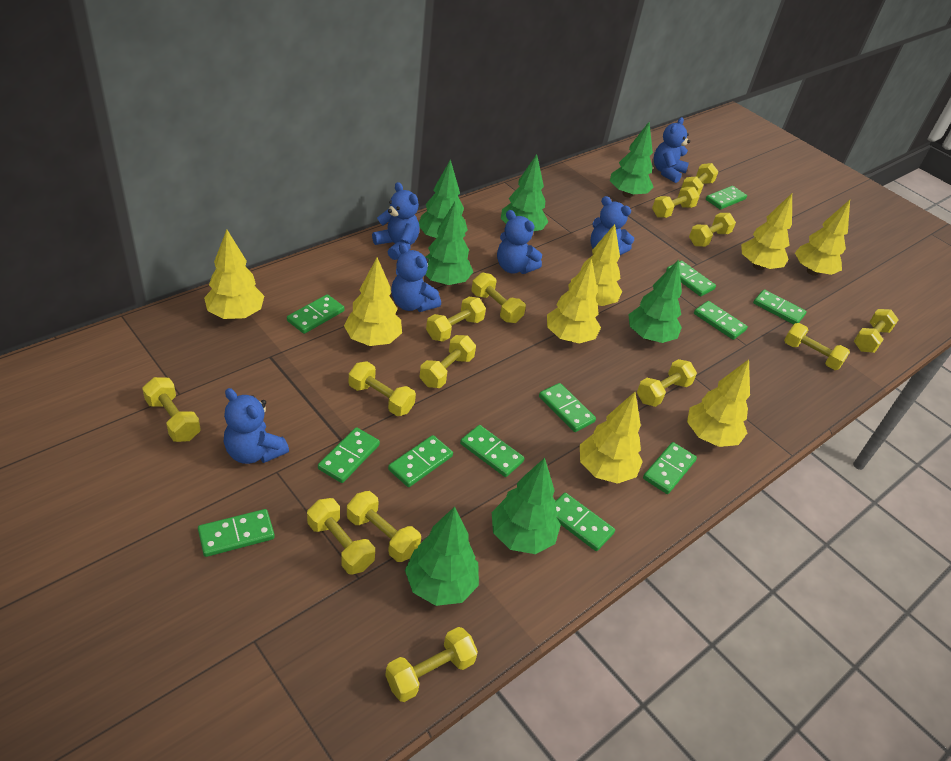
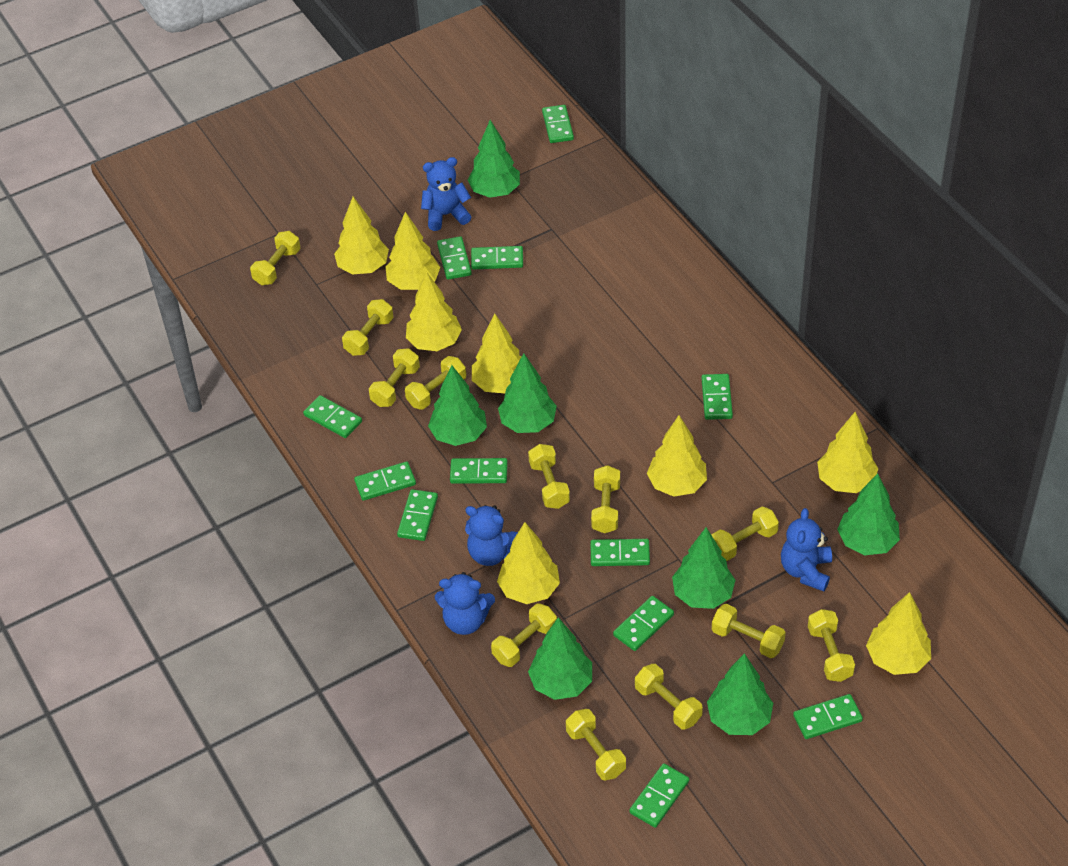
blue teddy bear: [224,388,289,464] [372,182,420,260] [391,243,441,312] [497,210,542,274] [591,196,634,255] [654,117,690,183] = 6 -> [421,157,471,231] [435,572,495,635] [465,505,518,566] [781,508,832,591] = 4
yellow dumbbell: [142,377,201,442] [307,498,375,575] [347,491,421,562] [349,361,416,416] [385,627,478,702] [419,335,476,388] [426,297,486,342] [472,273,526,323] [637,359,697,407] [652,187,700,218] [681,163,719,195] [689,213,736,247] [784,323,850,370] [854,309,899,353] = 14 -> [250,231,300,285] [342,299,393,356] [369,348,420,407] [405,356,466,410] [491,603,557,667] [528,444,570,509] [566,709,626,781] [591,465,620,533] [635,664,703,729] [712,507,779,561] [712,604,786,658] [808,609,855,682] = 12

